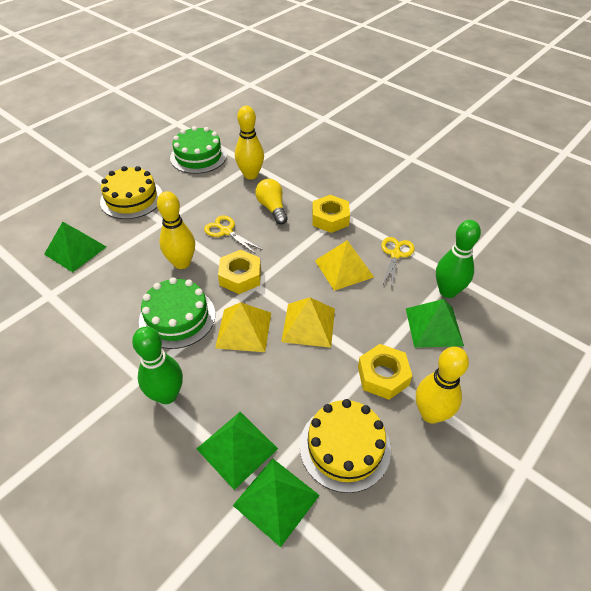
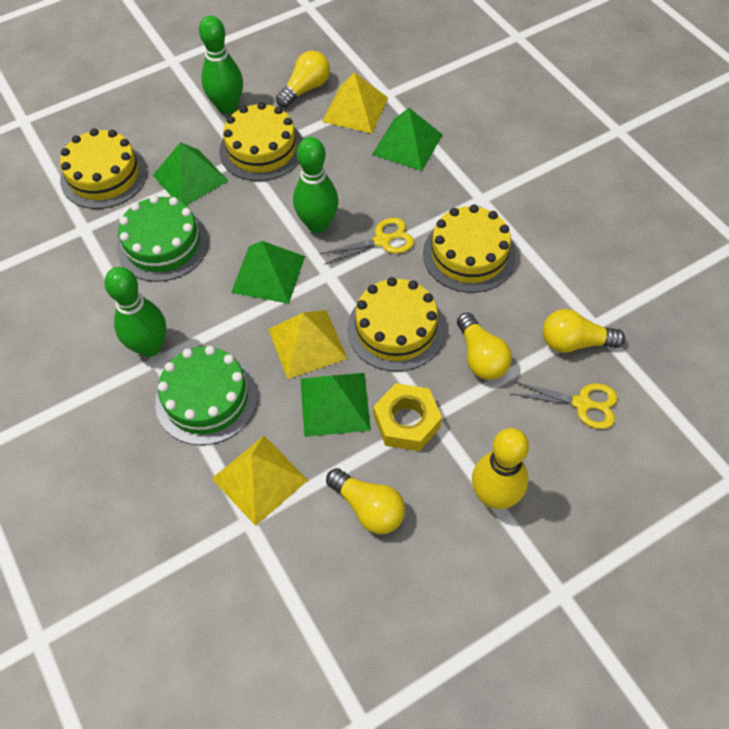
green bowling pin: [132,327,183,404] [436,220,481,298] = 2 -> [104,267,166,357] [199,15,243,114] [293,137,339,233] = 3
yellow bowling pin: [157,191,195,269] [235,106,264,179] [416,347,469,424] = 3 -> [472,428,529,509] = 1
yellow cake: [100,166,162,219] [300,399,391,493] = 2 -> [60,128,148,209] [219,102,303,181] [347,277,445,372] [423,204,516,293] = 4
yellow light bulb: [255,179,288,224] = 1 -> [276,51,330,108] [326,468,405,534] [457,312,512,380] [543,309,625,353] = 4
yellow nut: [218,250,261,294] [312,195,350,233] [358,344,412,400] = 3 -> [374,383,442,451] = 1

